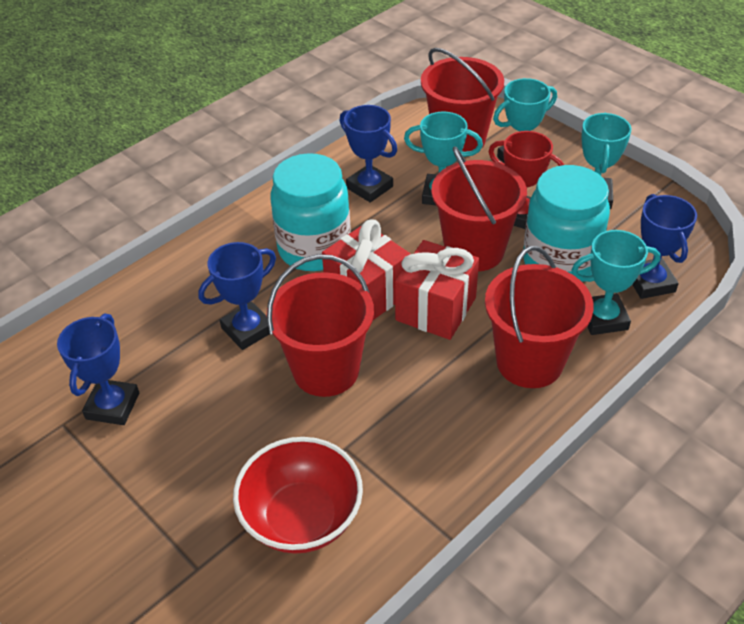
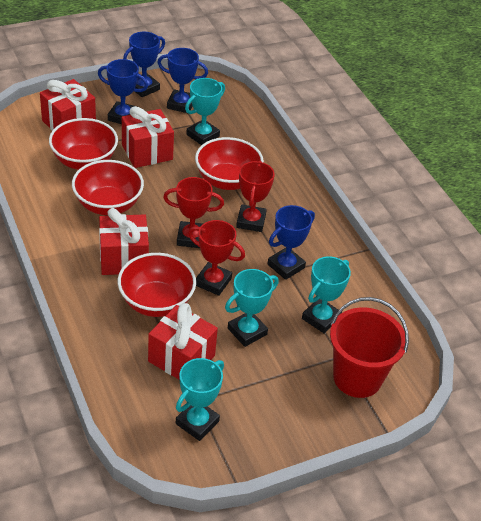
red bowl: [233,437,363,554] = 1 -> [49,118,118,170] [72,160,144,215] [118,253,196,317] [195,137,264,190] = 4
red bucket: [267,254,374,397] [421,48,504,152] [431,146,527,272] [485,246,594,388] = 4 -> [330,297,409,398] = 1
red gift: [322,220,410,320] [395,240,479,340] = 2 -> [40,79,96,131] [99,208,149,275] [122,106,174,168] [148,303,218,380] = 4
red trophy: [488,131,564,229] = 1 -> [163,177,224,248] [188,220,245,296] [236,161,275,232] = 3
turquoise jar: [270,153,351,271] [523,165,610,282] = 2 -> none = 0

